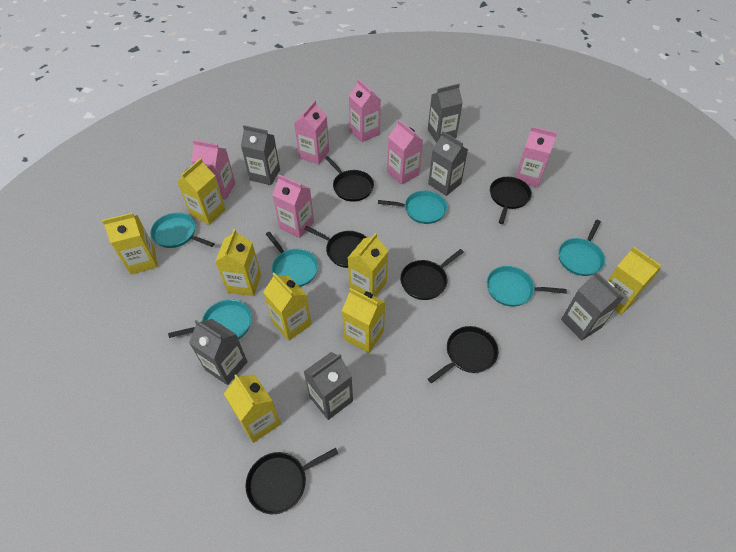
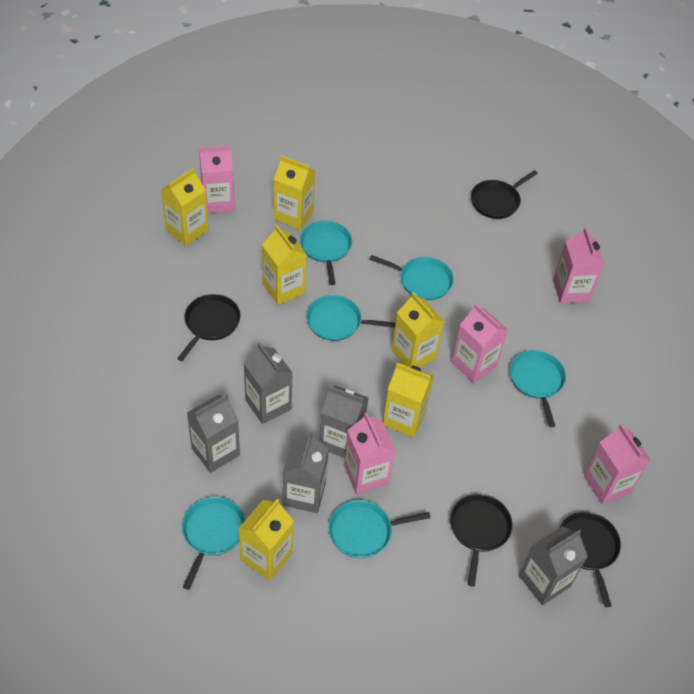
black pan: [246,448,338,514] [304,226,367,268] [325,156,374,202] [400,249,464,300] [428,326,498,383] [490,177,532,224] = 6 -> [177,294,240,361] [450,494,513,587] [471,170,538,219] [560,512,621,607] = 4
grey carton: [189,319,247,385] [241,125,280,185] [303,352,353,420] [428,84,463,143] [428,131,468,196] [561,271,623,341] = 6 -> [187,394,240,473] [244,342,293,424] [283,432,329,513] [320,385,369,458] [519,526,588,605] = 5
pink carton: [192,140,236,200] [272,174,314,238] [294,100,329,165] [349,79,381,142] [387,120,423,185] [515,127,557,187] = 6 -> [199,145,235,213] [344,413,395,494] [451,304,508,383] [553,227,605,304] [584,424,651,505] = 5
yellow carton: [102,213,158,274] [177,158,226,225] [215,229,261,296] [224,374,281,443] [263,273,312,341] [342,288,385,353] [348,233,388,297] [607,247,661,315] = 8 -> [161,168,209,246] [238,498,294,581] [262,225,307,305] [274,155,316,230] [383,363,434,438] [392,292,445,368] = 6

